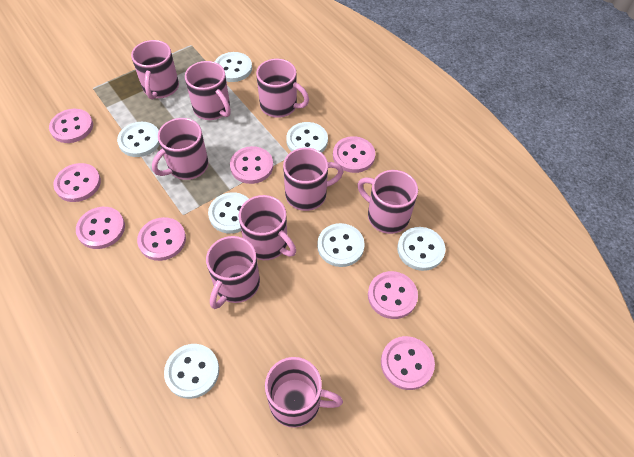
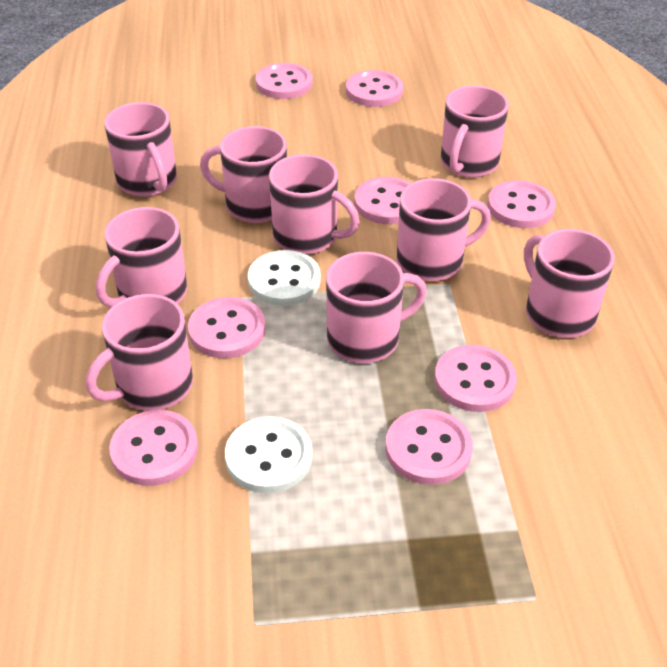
white button: [117,122,160,157] [164,344,219,399] [208,192,249,234] [215,52,252,82] [286,122,328,153] [317,223,365,267] [397,227,446,271] = 7 -> [225,416,312,493] [248,250,321,306] = 2

